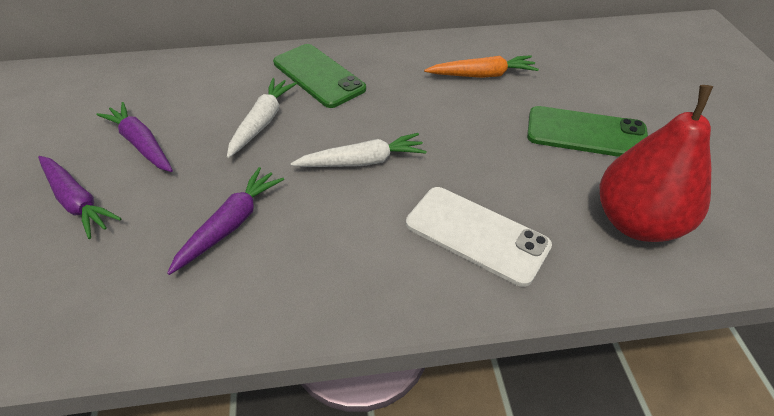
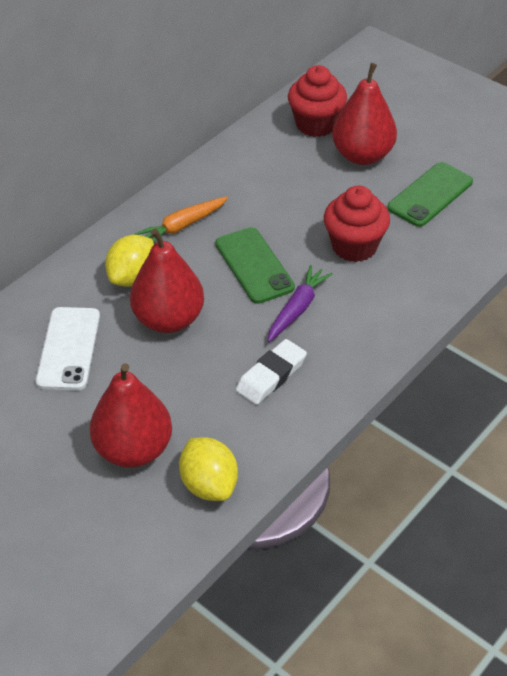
purple carrot: [38,156,122,239] [96,102,173,172] [167,167,284,275] = 3 -> [268,265,333,342] = 1
red cupcake: none = 0 -> [288,65,347,137] [324,185,390,262] = 2
red pear: [599,85,713,242] = 1 -> [90,363,172,468] [130,228,204,333] [332,63,397,165] = 3
white carrot: [227,78,297,158] [290,133,427,167] = 2 -> none = 0
white eraser: none = 0 -> [236,339,307,405] = 1
yellow lemon: none = 0 -> [105,235,154,287] [179,437,238,501] = 2

